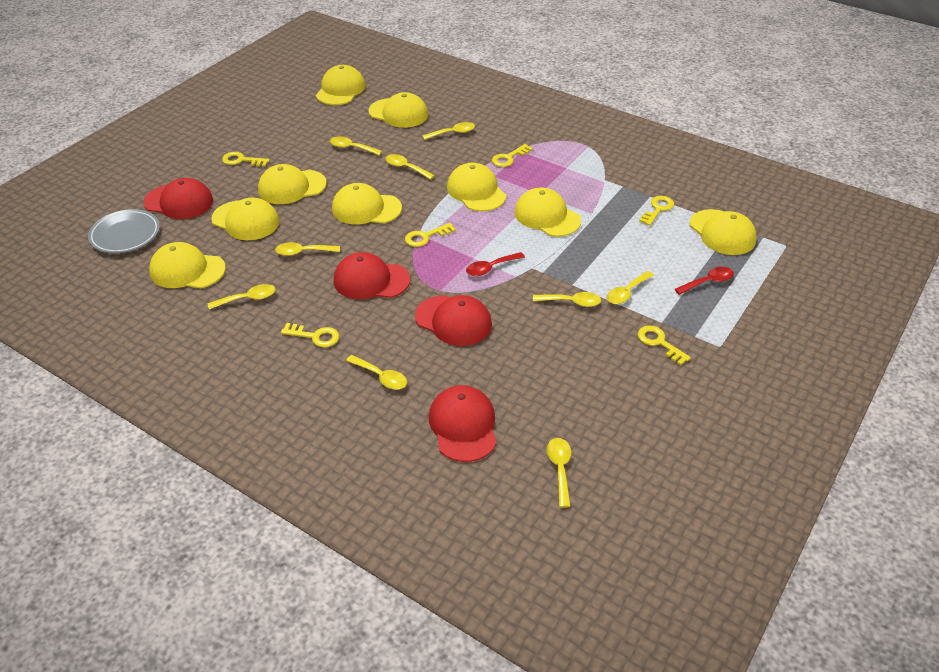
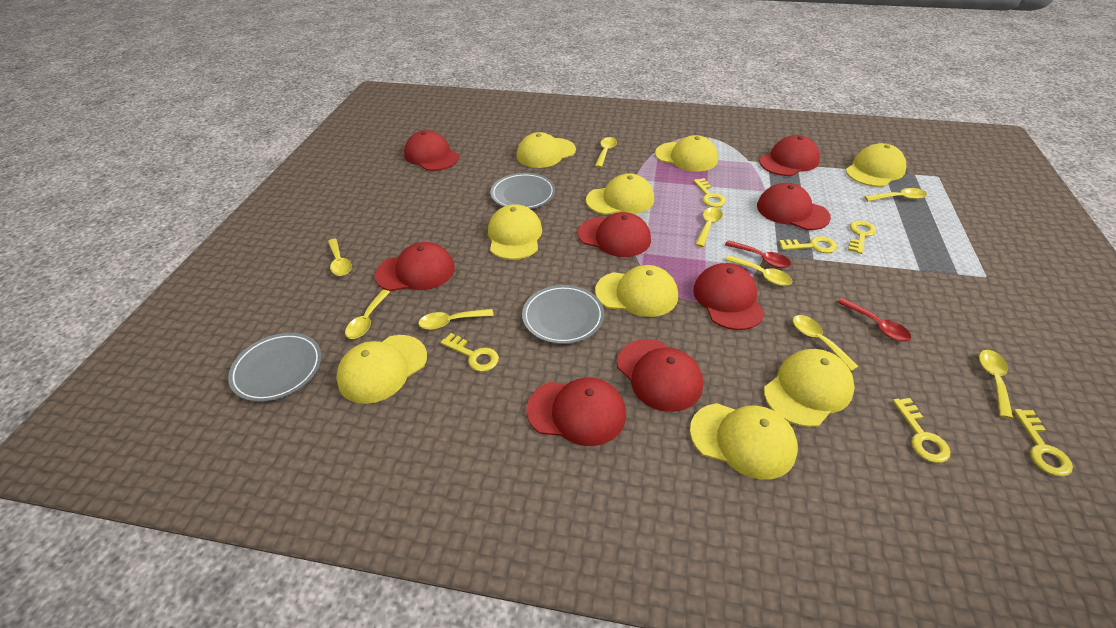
grey plate: [88,209,160,253] = 1 -> [228,333,322,402] [490,173,555,209] [522,285,604,344] = 3
red cap: [143,178,213,219] [334,252,410,299] [415,295,492,346] [429,385,497,462] = 4 -> [374,242,455,291] [404,130,459,171] [526,378,626,446] [578,212,651,257] [617,339,703,412] [693,263,765,330] [757,183,831,230] [759,135,820,176] = 8

